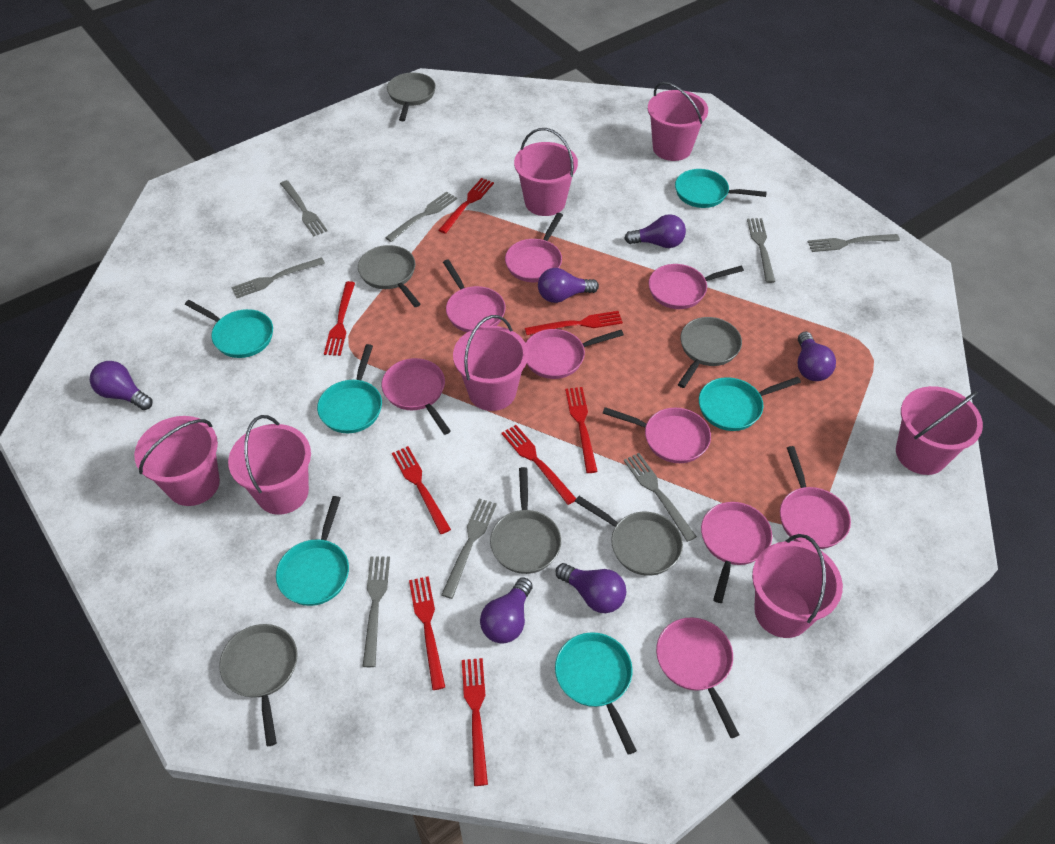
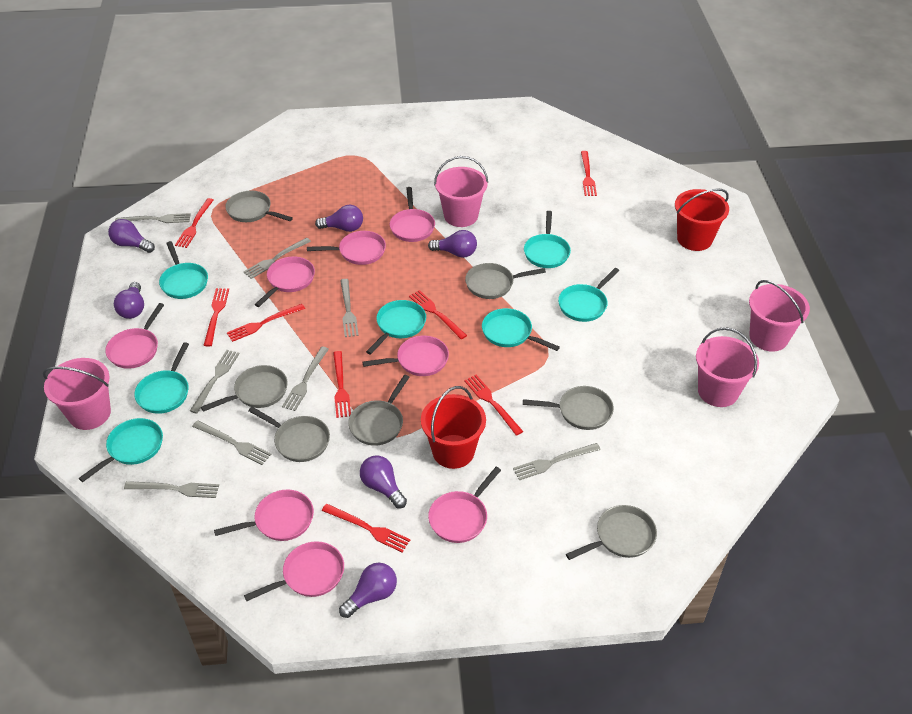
grey pan: [219,624,298,746] [358,245,420,307] [387,73,436,121] [490,467,561,574] [575,496,683,576] [678,317,742,388] = 6 -> [201,365,288,412] [225,191,293,222] [248,407,330,462] [348,375,410,446] [465,263,546,299] [523,386,614,430] [566,505,657,560] = 7
pink bucket: [134,416,220,506] [228,415,311,515] [453,315,528,411] [514,128,578,216] [648,82,708,161] [752,534,843,638] [896,386,983,475] = 7 -> [43,358,111,430] [434,156,488,227] [696,327,759,407] [749,280,810,352] = 4
pink pan: [382,358,451,435] [443,259,506,332] [505,213,563,282] [526,329,624,379] [603,407,711,463] [648,264,744,309] [656,618,739,738] [701,502,772,603] [780,446,851,549] = 9 -> [105,303,164,369] [214,490,314,541] [244,541,344,601] [255,256,315,307] [307,231,386,265] [363,336,449,376] [390,187,435,242] [428,467,501,543] = 8
red bucket: none = 0 -> [421,386,486,469] [675,188,729,251] = 2
turquoise pan: [185,300,273,358] [276,496,349,606] [317,344,382,433] [555,632,637,755] [675,169,767,208] [699,377,801,431] = 6 -> [79,418,163,482] [134,342,189,414] [159,241,208,299] [366,300,426,355] [482,308,560,351] [524,211,571,268] [558,268,619,322] = 7

